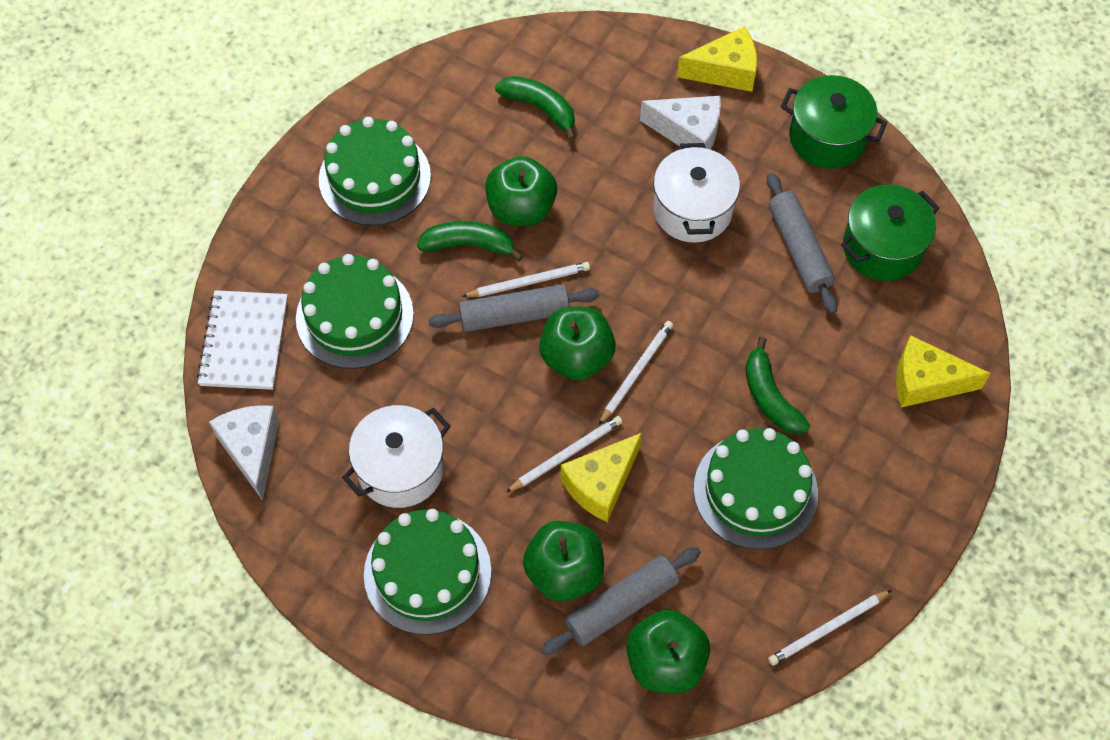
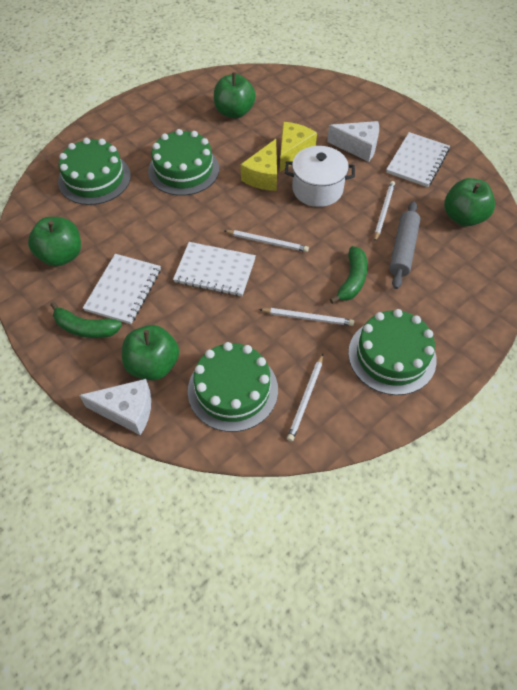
green banana: [417,221,523,261] [495,76,576,141] [746,337,811,434] = 3 -> [50,302,122,338] [330,246,368,304] = 2
green pot: [781,75,887,169] [841,184,939,281] = 2 -> none = 0
grey rolling pin: [428,284,599,332] [541,547,701,655] [767,173,838,314] = 3 -> [389,201,421,289] = 1
white notebook: [197,290,288,390] = 1 -> [83,254,161,324] [173,242,256,296] [386,132,450,187] = 3
white pot: [342,405,450,508] [653,143,740,243] = 2 -> [285,146,355,207] = 1
yellow cheese: [561,433,642,522] [677,26,757,92] [896,335,991,408] = 3 -> [241,139,277,191] [280,122,317,172] = 2

